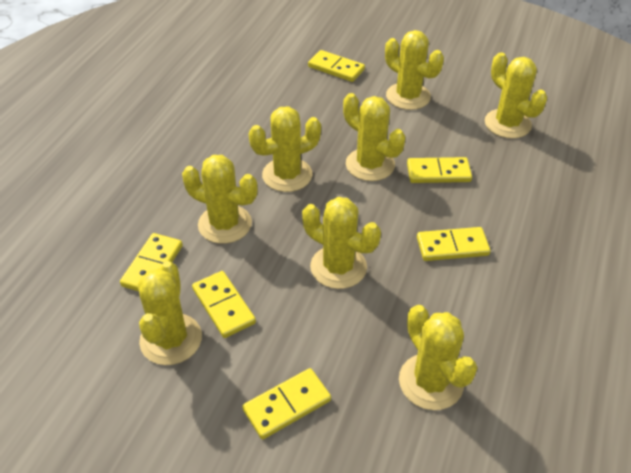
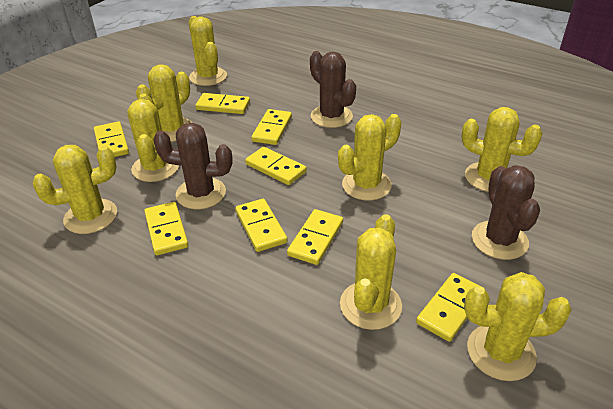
brown cactus: none = 0 -> [153,123,232,209] [310,51,356,128] [472,165,540,260] = 3
yellow domino: [120,233,183,291] [192,271,256,338] [242,368,331,439] [308,50,365,82] [407,157,472,183] [417,227,491,261] = 6 -> [94,121,129,157] [144,202,188,255] [195,93,250,114] [235,199,287,252] [245,147,307,185] [251,109,292,145] [287,209,343,265] [416,273,485,342] = 8

